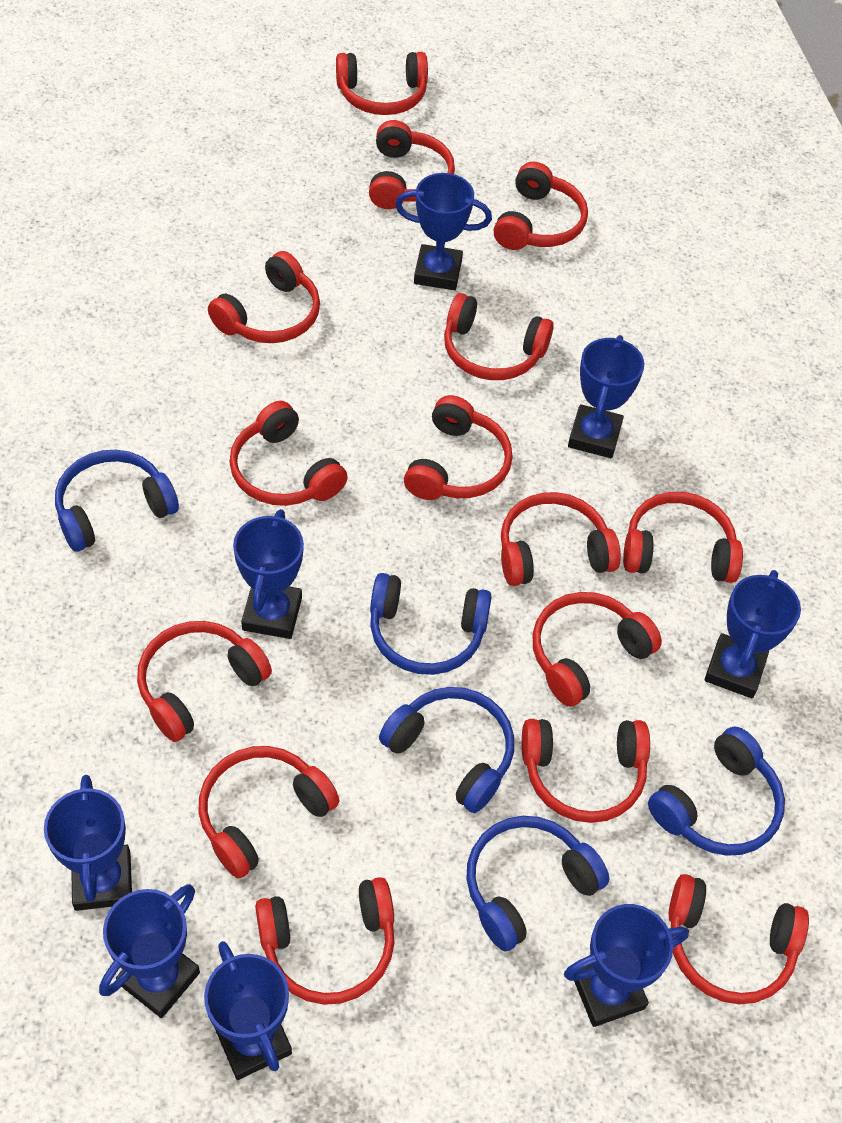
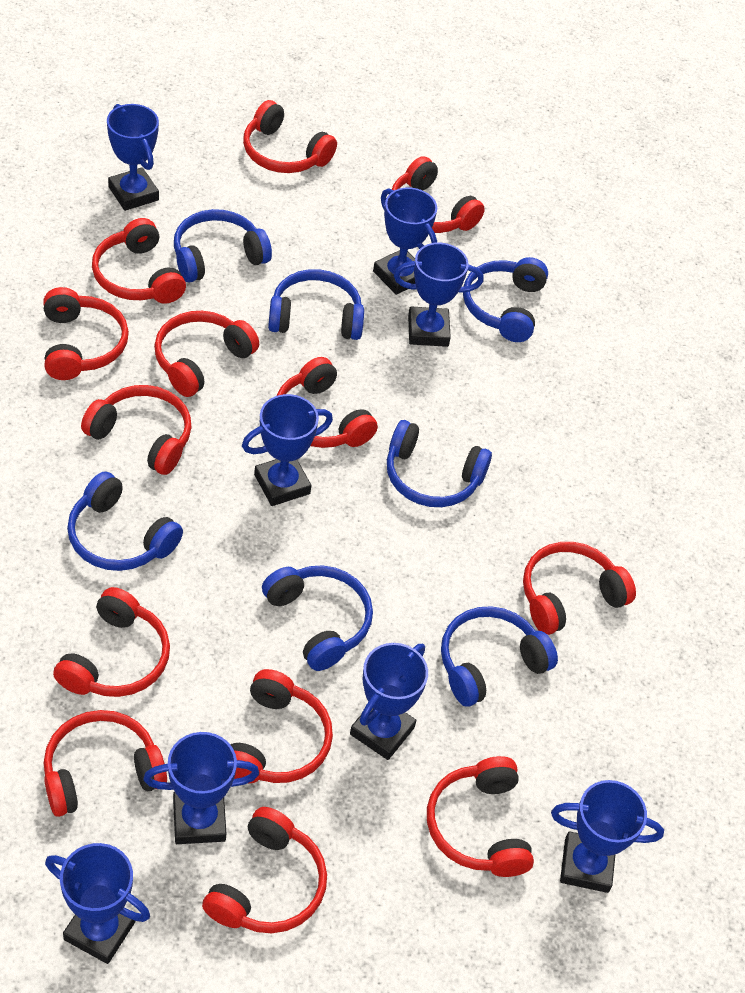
blue headphones: [55,450,179,552] [370,573,492,675] [379,687,514,813] [466,816,609,951] [648,727,785,856] = 5 -> [67,472,183,571] [174,209,272,283] [262,565,373,671] [268,269,364,340] [387,420,492,507] [441,606,558,707] [463,257,548,342] = 7
red headphones: [137,621,272,742] [198,746,339,878] [208,251,320,343] [229,401,348,506] [255,877,395,1005] [336,52,428,115] [369,120,455,209] [404,395,513,500] [444,293,554,380] [494,162,588,250] [501,492,621,586] [522,719,650,823] [532,592,662,707] [623,492,743,583] [669,874,809,1004] = 15 -> [43,287,129,380] [44,710,167,817] [53,587,170,697] [81,385,192,475] [92,218,186,304] [154,311,259,397] [202,807,327,933] [230,669,333,783] [243,100,337,173] [277,357,378,448] [392,156,485,233] [427,756,534,877] [523,542,636,635] = 13

